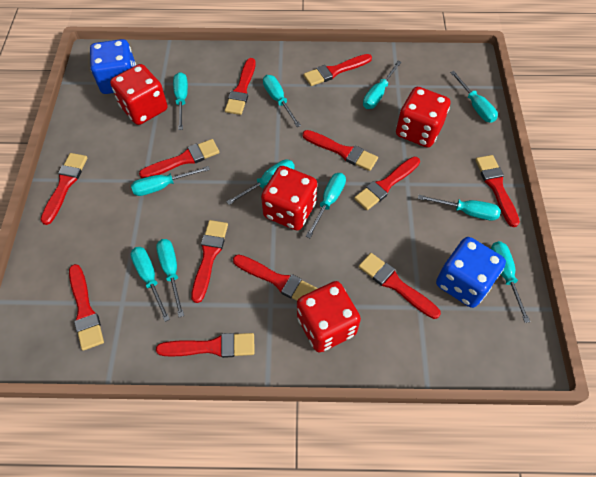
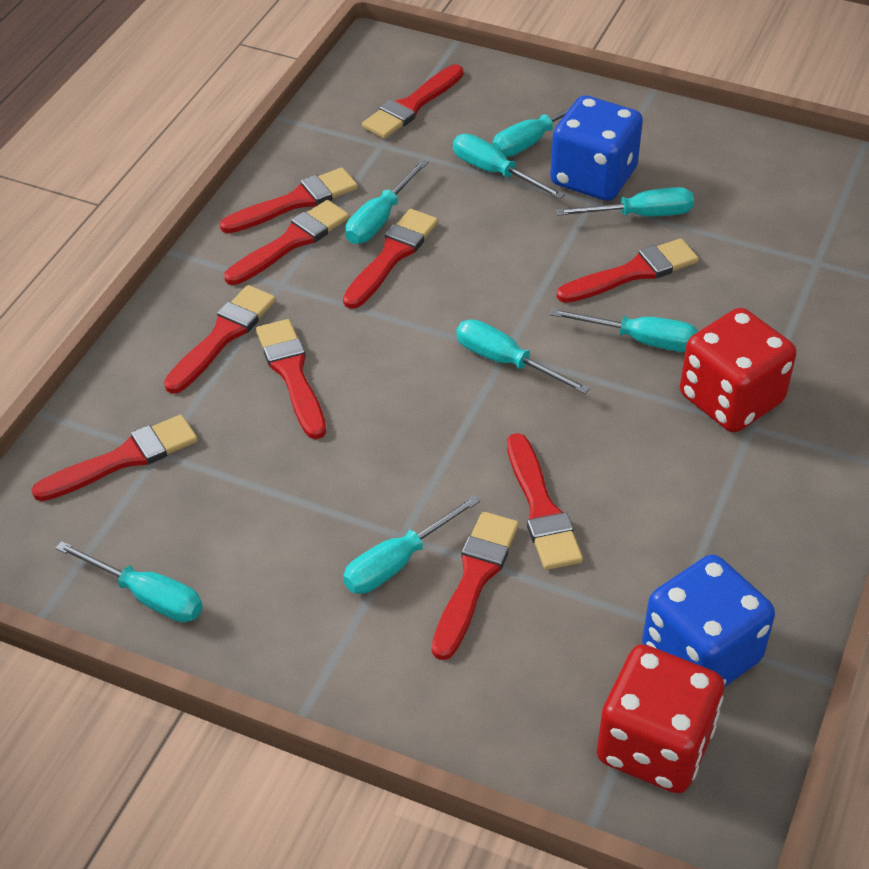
red brush: [41,153,88,225] [69,264,104,351] [139,139,220,178] [156,333,255,358] [191,220,228,303] [225,58,256,115] [233,254,318,300] [302,130,378,171] [303,54,372,86] [354,157,420,210] [359,253,441,319] [475,155,520,227] = 12 -> [31,415,198,501] [164,285,276,394] [220,168,358,233] [224,200,349,285] [256,319,326,439] [343,209,438,309] [362,65,463,139] [432,511,519,660] [507,433,583,570] [557,238,699,303] = 10
red dice: [110,64,168,125] [261,166,317,231] [297,281,361,352] [396,87,450,148] = 4 -> [597,645,724,793] [680,308,796,432] = 2
turquoise screwdriver: [130,247,170,322] [131,166,210,196] [156,239,184,317] [173,72,188,130] [226,159,295,205] [263,75,301,127] [306,173,346,238] [363,61,402,109] [418,195,501,220] [450,71,498,123] [491,241,530,323] = 11 -> [55,541,203,622] [343,495,480,594] [345,159,428,244] [453,134,565,199] [456,319,590,394] [492,96,593,157] [550,308,699,352] [556,187,694,216] = 8

